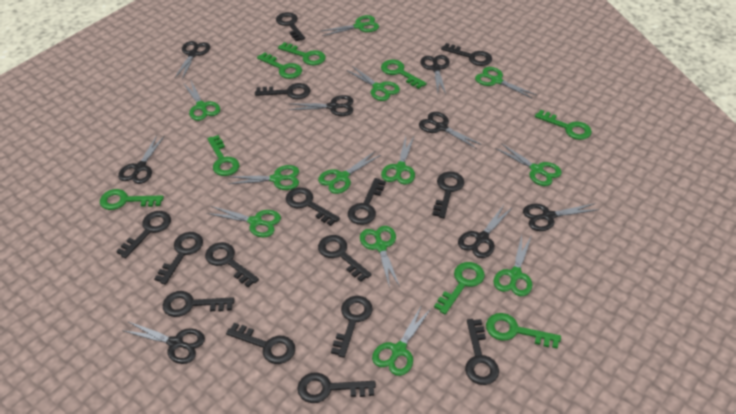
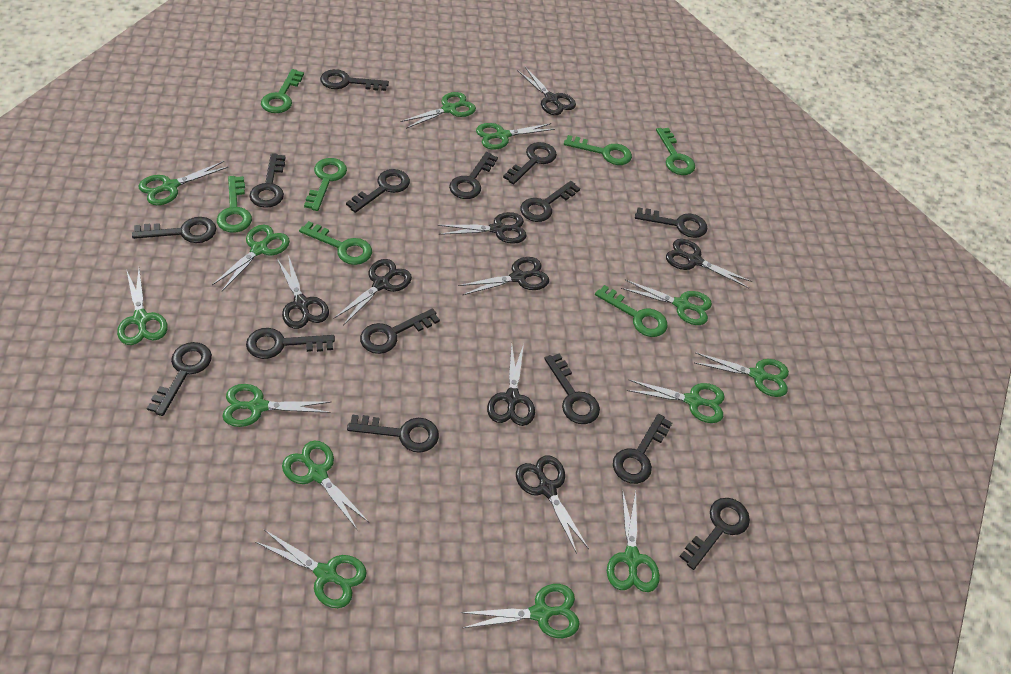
green key: [100,189,164,210] [207,135,239,176] [257,52,302,79] [278,42,326,65] [381,60,426,89] [434,262,485,314] [486,313,561,349] [535,110,592,140] = 8 -> [217,176,252,233] [261,69,304,113] [299,221,372,265] [304,158,347,211] [564,135,632,165] [595,285,667,337] [656,128,695,175] = 7
green scissors: [183,81,220,121] [207,206,281,237] [228,165,299,190] [318,151,381,194] [321,15,379,36] [346,66,400,101] [360,226,400,288] [372,305,431,376] [381,136,415,185] [475,67,537,99] [493,235,532,296] [495,143,562,186] = 12 -> [117,269,168,345] [139,161,229,205] [212,225,290,291] [223,384,331,427] [256,530,367,608] [282,440,369,529] [400,92,476,129] [460,584,580,638] [476,123,555,150] [607,489,660,592] [621,279,712,325] [627,379,725,423] [695,352,789,397] = 13

